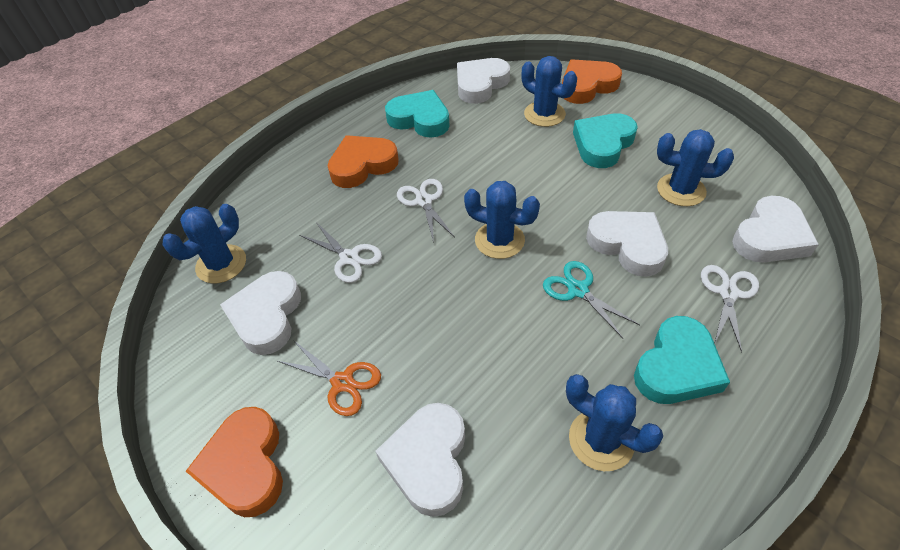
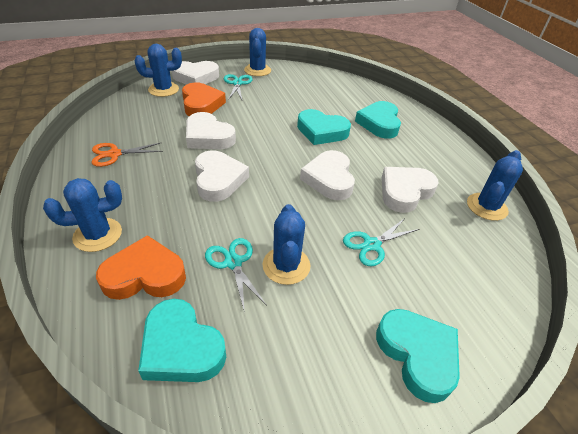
orange heart: [186,407,283,517] [328,135,399,188] [562,59,622,104] = 3 -> [96,235,186,300] [182,82,226,116] = 2
turquoise heart: [385,90,450,138] [573,113,638,168] [634,316,730,404] = 3 -> [138,299,226,382] [297,109,351,145] [355,101,401,139] [376,309,460,403] = 4
turquoise scissors: [543,261,640,339] = 1 -> [205,238,267,310] [224,74,253,100] [343,218,419,266] = 3
white scissors: [300,222,382,283] [397,179,455,243] [701,265,759,353] = 3 -> none = 0

